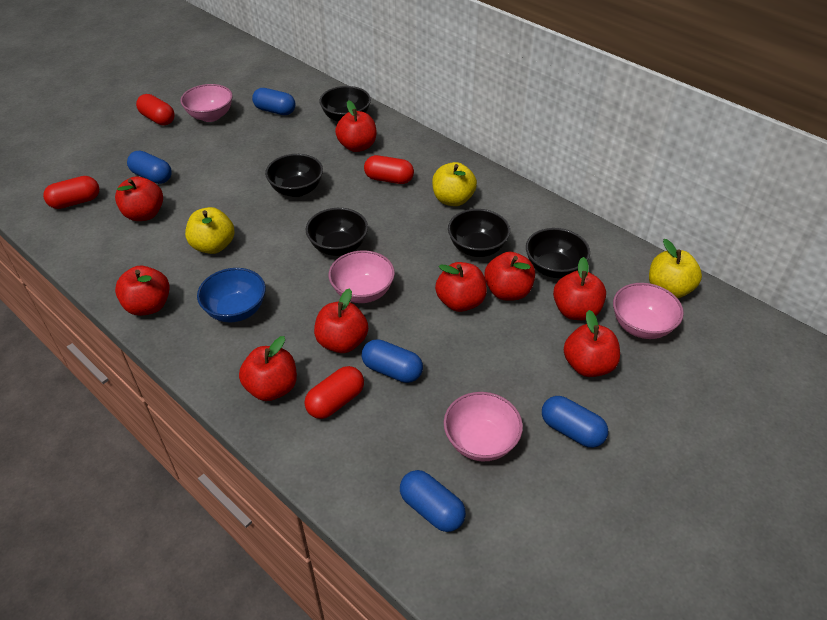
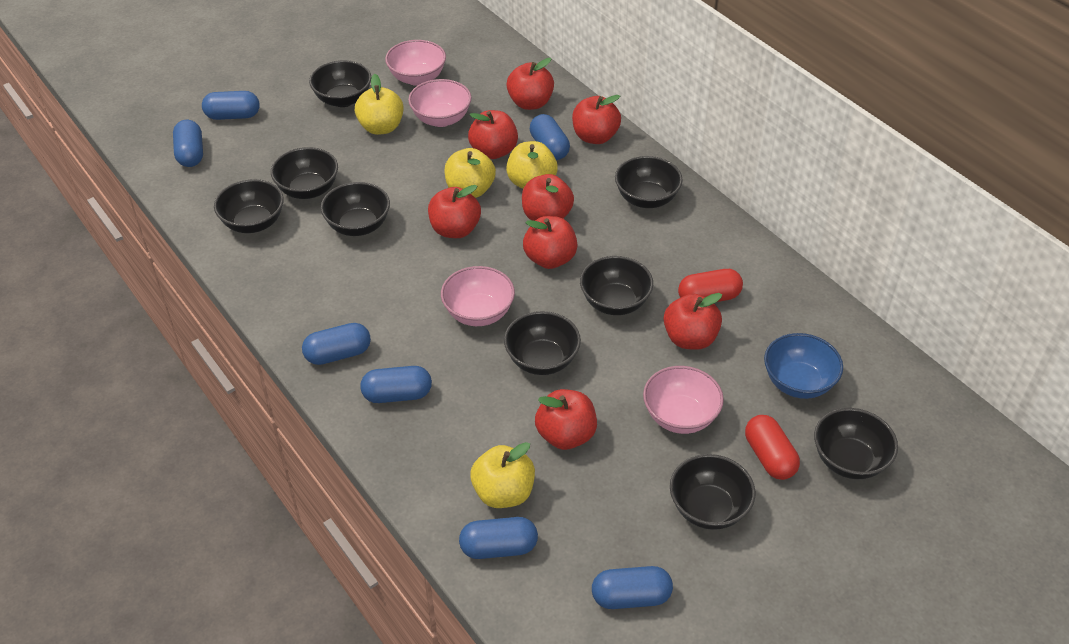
black bowl: [265,154,323,197] [306,208,368,256] [319,86,371,122] [448,209,510,257] [526,228,590,278] = 5 -> [214,179,284,233] [271,147,338,199] [309,60,371,107] [320,182,390,236] [504,311,581,375] [580,256,653,315] [615,156,683,208] [670,454,755,530] [814,408,898,479] = 9
blue capsule: [127,151,172,184] [252,88,295,115] [362,339,423,383] [400,470,466,532] [542,396,608,448] = 5 -> [173,120,203,167] [202,91,260,120] [302,323,371,365] [360,366,432,403] [459,517,538,559] [530,114,570,160] [592,566,673,609] = 7
red apple: [115,176,163,221] [115,265,170,316] [239,336,297,401] [314,288,368,353] [335,100,376,152] [435,262,487,312] [484,252,535,301] [553,257,606,320] [564,310,620,377] = 9 -> [428,185,481,238] [468,110,518,159] [506,58,554,110] [522,174,574,221] [523,216,578,269] [535,389,597,450] [572,95,621,144] [664,293,722,350] = 8
red capsule: [43,176,99,209] [136,94,175,125] [305,366,364,419] [364,155,414,184] = 4 -> [678,269,743,302] [745,415,800,480] = 2
yellow apple: [185,207,234,254] [432,162,477,206] [649,239,702,298] = 3 -> [355,74,404,135] [444,148,496,198] [470,442,535,508] [506,141,558,189] = 4

